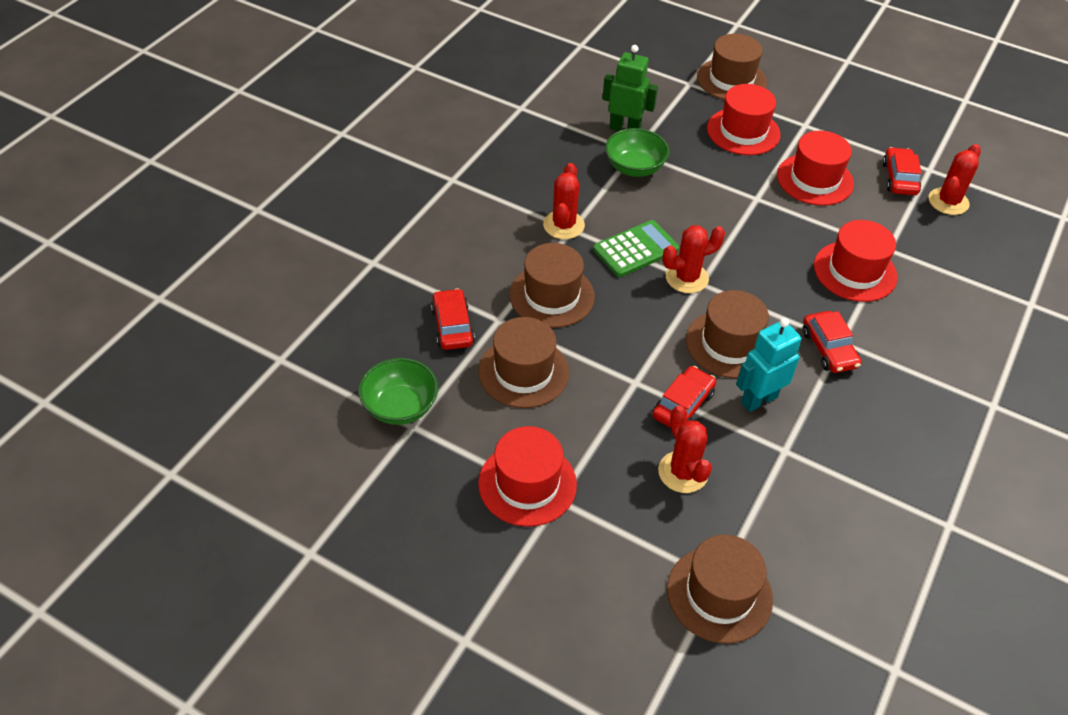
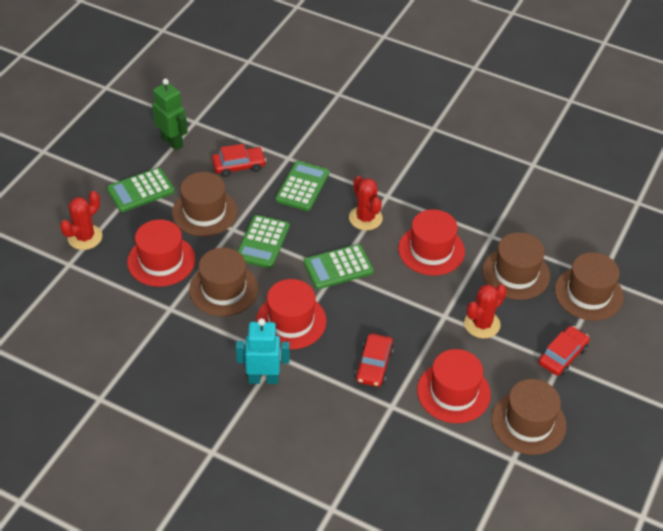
green bowl: [359,358,438,425] [605,128,669,177] = 2 -> none = 0
green calculator: [593,220,679,277] = 1 -> [107,168,175,212] [238,215,290,268] [276,161,329,211] [304,244,374,289] = 4
red cactus: [543,163,585,239] [658,405,712,493] [662,225,725,293] [929,144,981,215] = 4 -> [60,191,102,250] [349,176,383,230] [464,284,507,338] = 3
red car: [431,288,475,350] [653,366,716,428] [803,311,861,373] [882,147,921,195] = 4 -> [212,144,266,177] [355,333,394,387] [538,326,590,376] = 3

